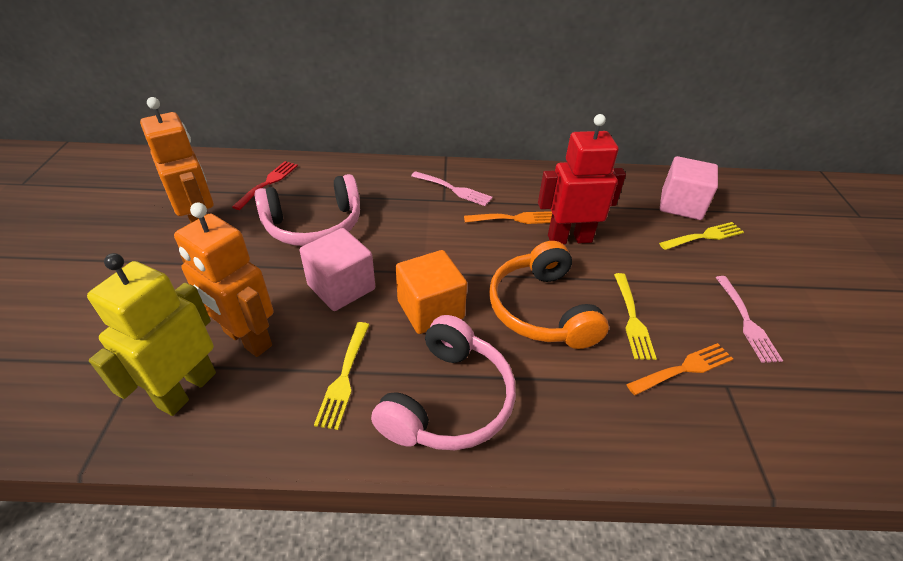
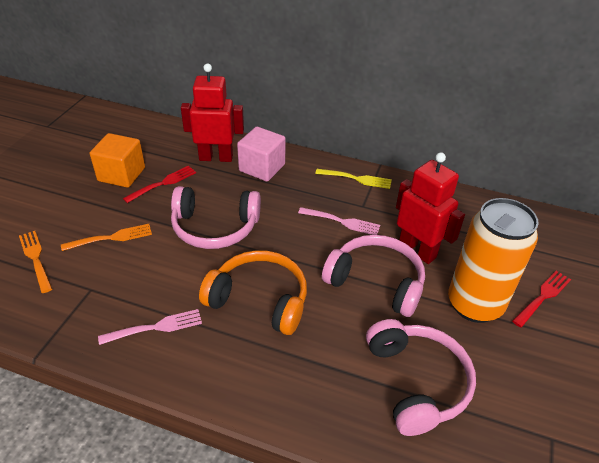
orange can: none = 0 -> [448,198,539,323] = 1
orange robot: [140,97,214,223] [174,203,274,357] = 2 -> none = 0
pink cube: [300,228,375,311] [660,156,718,220] = 2 -> [237,126,286,182] = 1
pink headphones: [255,174,360,246] [371,315,516,450] = 2 -> [171,186,261,249] [322,235,425,317] [366,319,476,436] = 3
red fork: [232,161,298,210] = 1 -> [123,165,196,203] [512,271,571,327] = 2
red robot: [538,114,626,244] = 1 -> [181,64,244,162] [396,152,465,264] = 2
yellow fork: [314,322,369,430] [614,273,657,360] [659,222,744,250] = 3 -> [315,169,392,189] = 1
yellow robot: [87,253,216,416] = 1 -> none = 0

